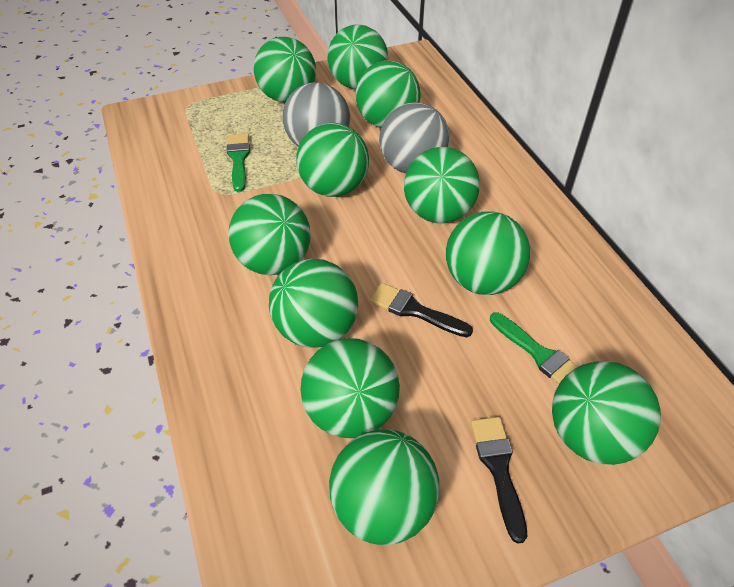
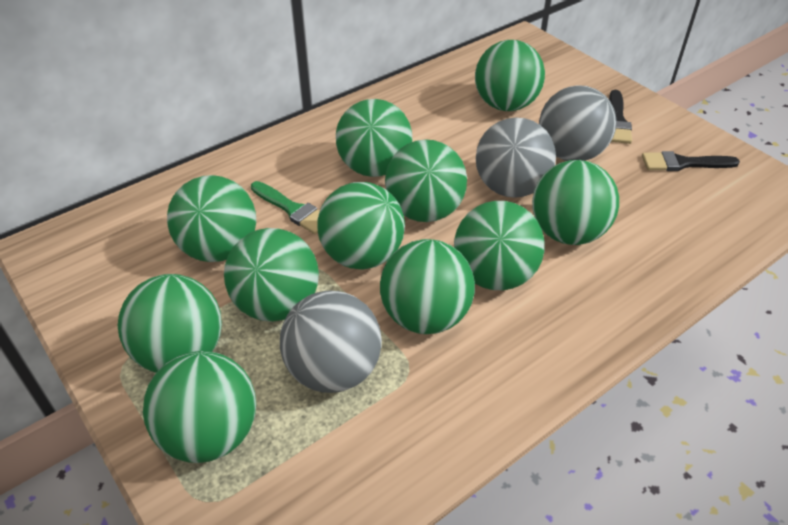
green brush: [227,133,250,192] [490,312,578,384] = 2 -> [251,181,320,234] = 1
grey ball: [282,82,350,147] [379,102,450,173] = 2 -> [280,290,382,393] [476,117,556,198] [539,85,617,161] = 3

